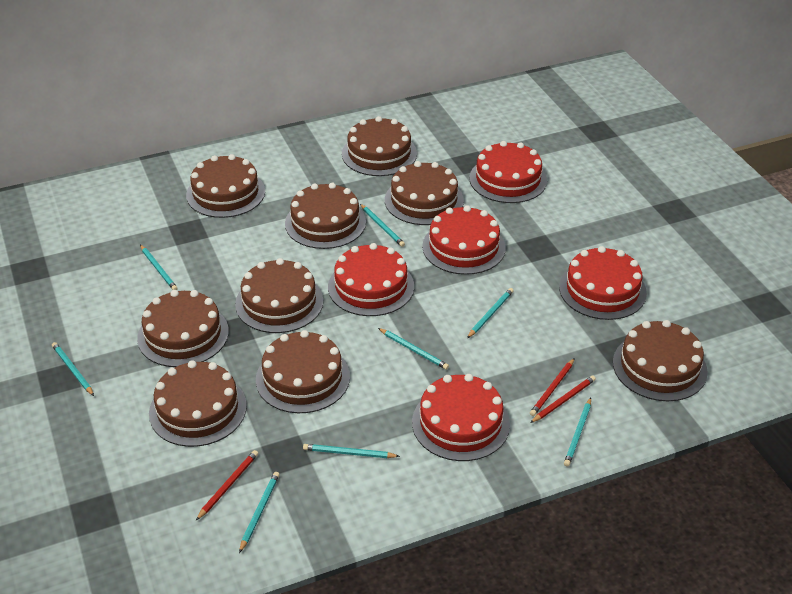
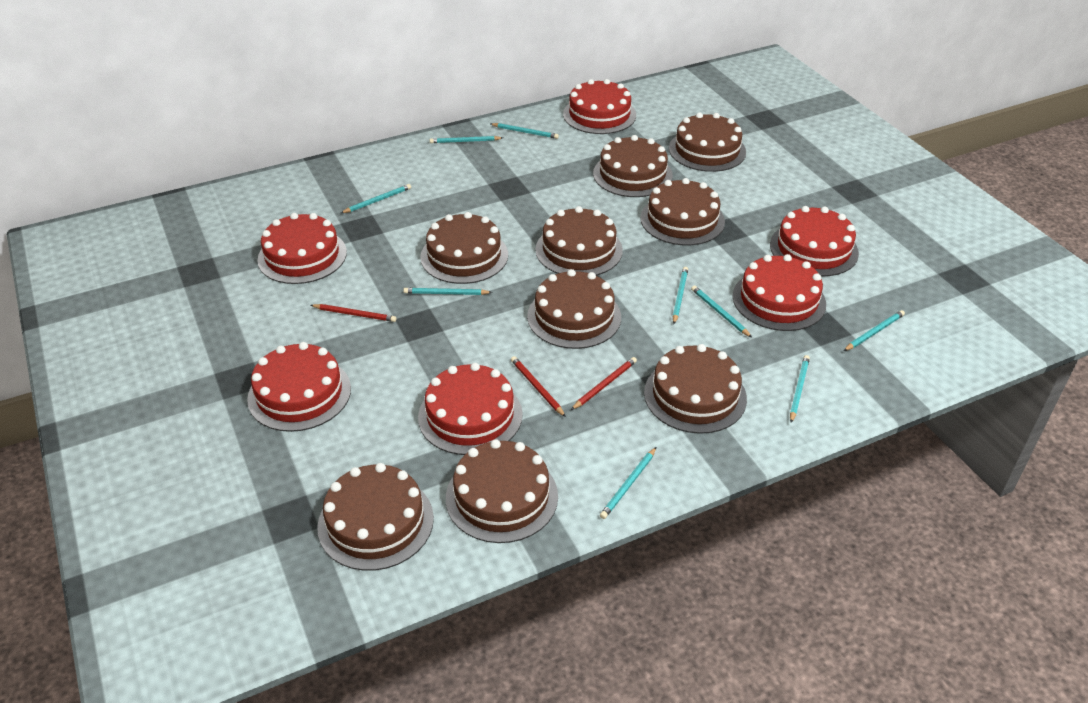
red cake: [328,243,414,316] [412,374,510,461] [422,205,506,275] [470,141,547,203] [559,246,647,320] = 5 -> [247,342,351,432] [257,213,347,284] [418,363,523,455] [563,79,636,134] [732,254,826,331] [770,206,859,277] = 6
turquoise pencil: [52,342,94,396] [140,245,178,290] [239,472,280,553] [303,444,400,458] [360,204,405,247] [378,328,449,370] [467,288,514,338] [564,397,591,467] = 8 -> [341,184,411,213] [403,288,493,295] [430,136,503,143] [491,123,559,139] [600,447,656,519] [673,267,688,324] [691,285,752,338] [790,355,810,423] [844,310,905,351] = 9

